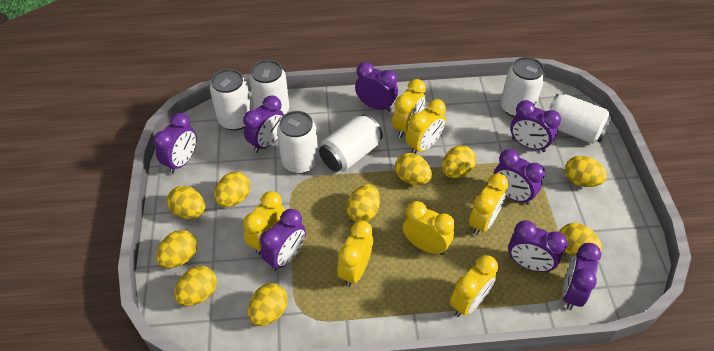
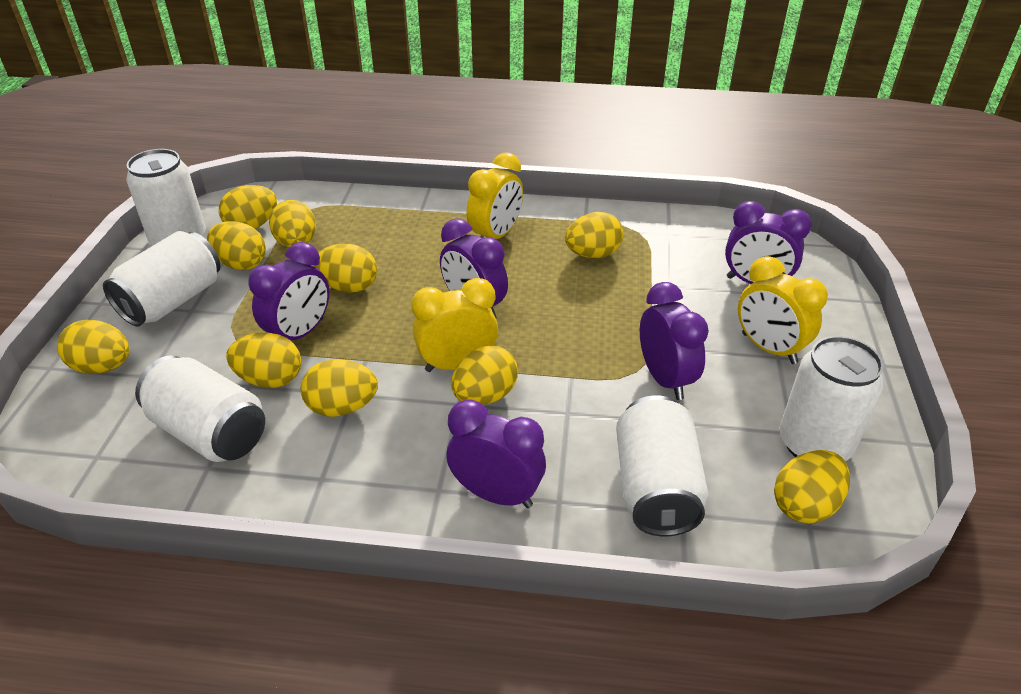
purple clock: [153,113,197,174] [243,95,284,153] [260,209,306,271] [355,62,398,112] [493,149,545,205] [508,220,568,272] [510,100,561,152] [562,243,601,310] = 8 -> [248,242,329,341] [440,218,508,318] [446,400,546,508] [640,282,709,400] [725,201,812,284] = 5
white can: [210,69,252,130] [249,60,289,115] [277,111,318,174] [319,114,383,172] [501,57,545,117] [548,94,613,144] = 6 -> [103,231,220,326] [126,149,206,245] [135,355,265,462] [616,395,708,537] [780,336,884,461] = 5
yellow clock: [243,191,285,255] [337,221,373,287] [392,79,426,138] [403,201,455,255] [405,99,446,153] [450,255,498,317] [469,173,509,236] = 7 -> [411,278,498,372] [467,152,523,239] [738,256,828,364] = 3

